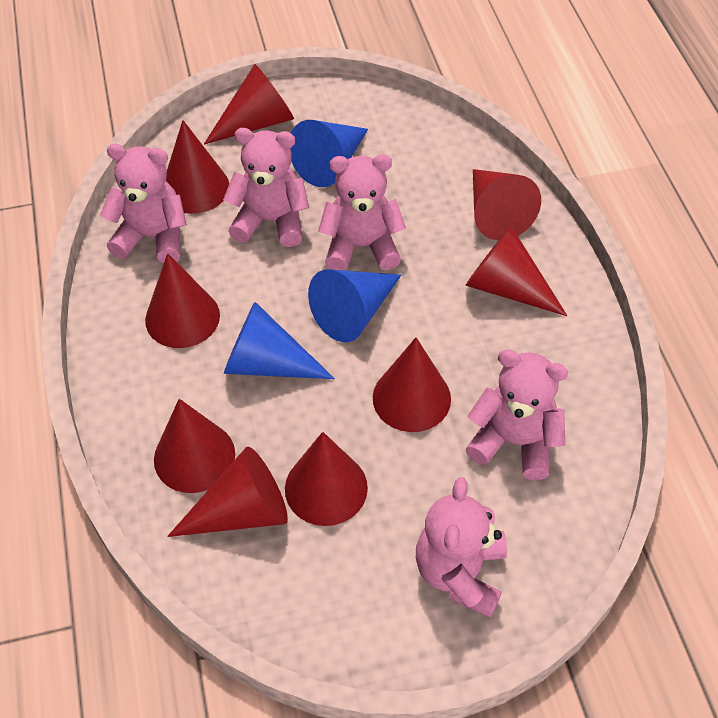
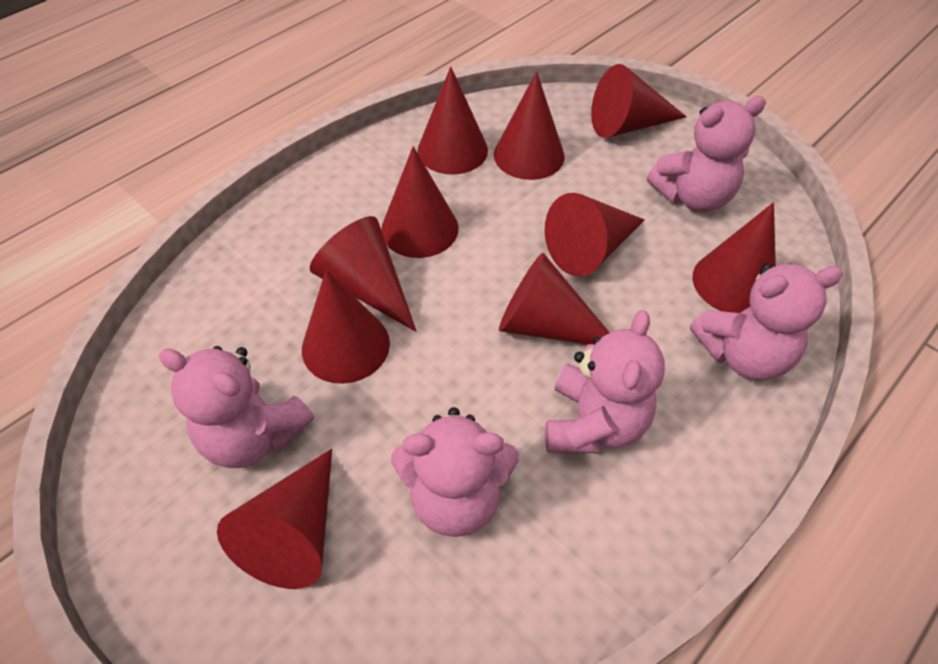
blue cone: [224,302,335,379] [290,120,368,187] [308,269,401,342] = 3 -> none = 0
red cone: [145,253,220,348] [154,399,235,493] [166,120,229,214] [167,447,288,537] [204,64,294,145] [285,432,368,526] [373,337,451,432] [465,226,567,316] [473,169,541,240] = 9 -> [217,449,332,589] [302,269,390,384] [310,216,416,332] [381,146,459,258] [418,67,488,175] [494,72,565,180] [499,253,610,345] [545,193,645,276] [591,64,687,138] [693,202,776,313] = 10

